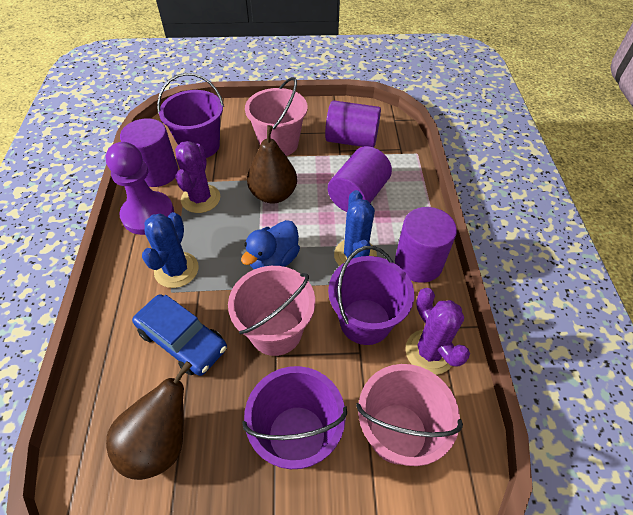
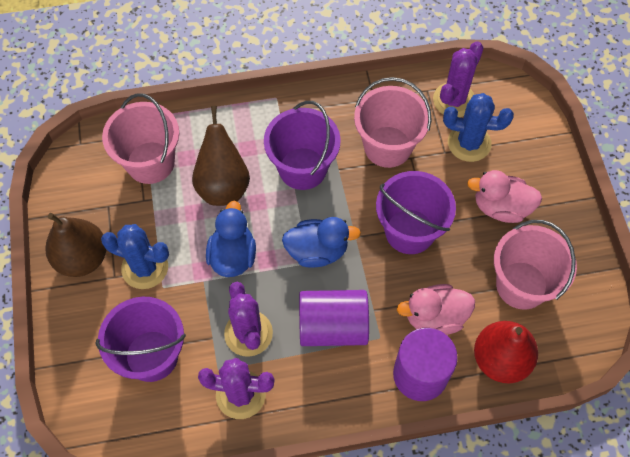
blue car: [132,294,227,376] = 1 -> none = 0
blue duck: [241,220,300,269] = 1 -> [206,201,256,277] [282,217,361,268] = 2
pink duck: none = 0 -> [397,284,475,335] [467,170,542,223] = 2
purple cactus: [175,141,220,213] [405,288,470,375] = 2 -> [198,358,275,419] [224,282,273,357] [433,41,484,117] = 3
purple cylinder: [120,119,178,187] [325,100,381,147] [328,146,392,212] [395,207,457,283] = 4 -> [299,290,369,346] [393,328,458,401] = 2
purple pawn: [106,142,174,235] = 1 -> none = 0
red pear: none = 0 -> [474,321,538,383] = 1

